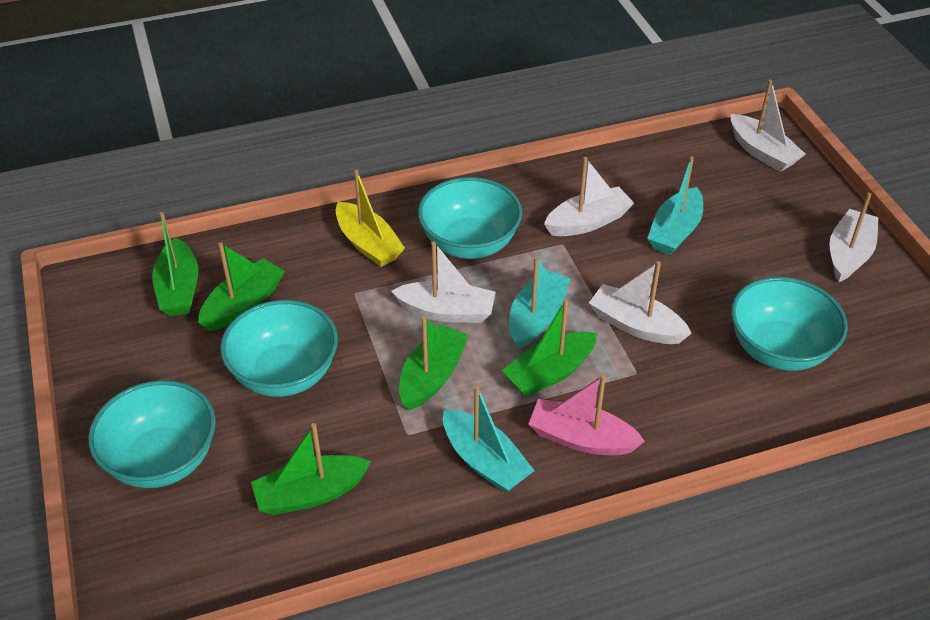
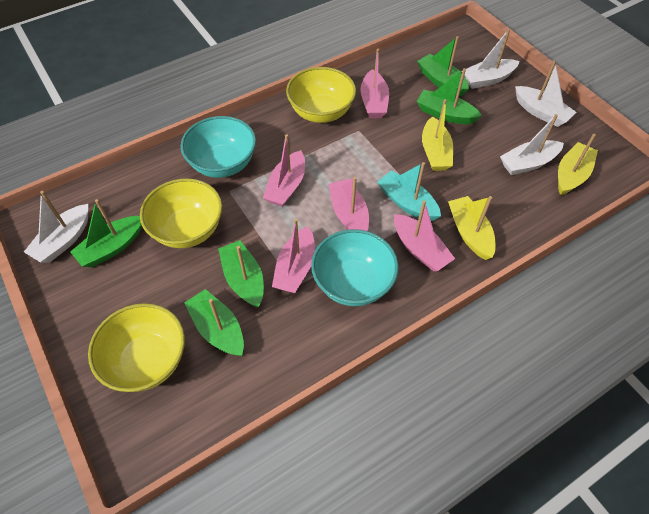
pink boat: [528,374,645,455] = 1 -> [263,134,305,207] [272,219,315,293] [328,177,369,231] [360,49,389,118] [394,200,455,271] = 5
turquoise boat: [443,386,535,493] [509,257,571,349] [647,156,703,255] = 3 -> [377,162,441,221] = 1
turquoise bowl: [88,380,216,488] [220,300,338,397] [418,177,522,259] [731,277,848,371] = 4 -> [181,116,256,178] [311,229,399,306] = 2
white boat: [391,241,496,323] [544,157,634,236] [589,261,692,344] [731,79,805,172] [830,193,878,282] = 5 -> [24,191,88,263] [464,29,520,89] [500,114,564,175] [515,61,576,127] = 4
yellow boat: [336,170,405,267] = 1 -> [422,99,453,171] [448,196,496,260] [558,134,598,195] = 3
yellow bowl: none = 0 -> [88,303,185,392] [140,178,222,248] [286,67,356,123] = 3

